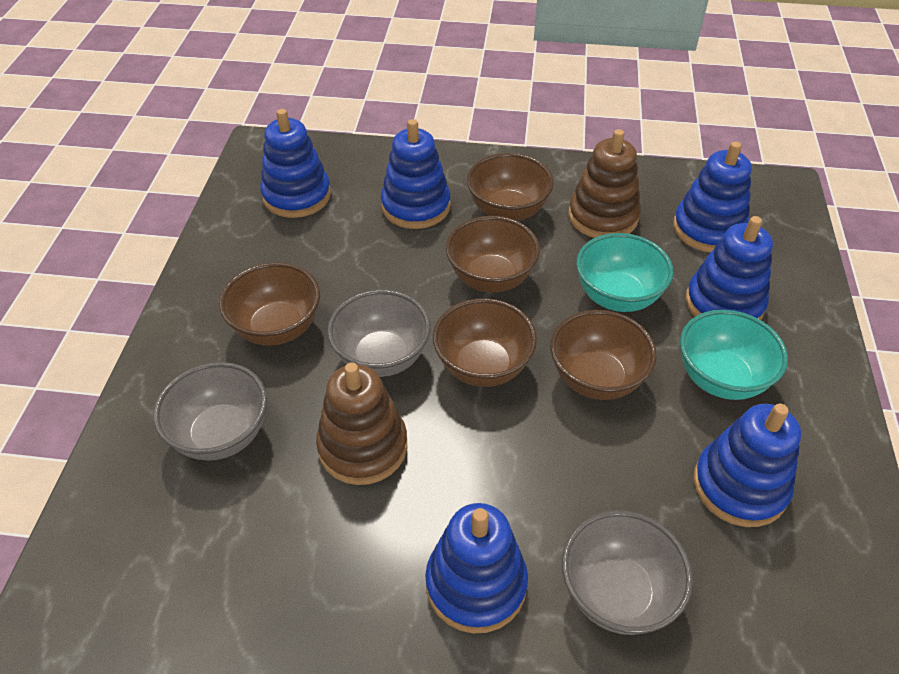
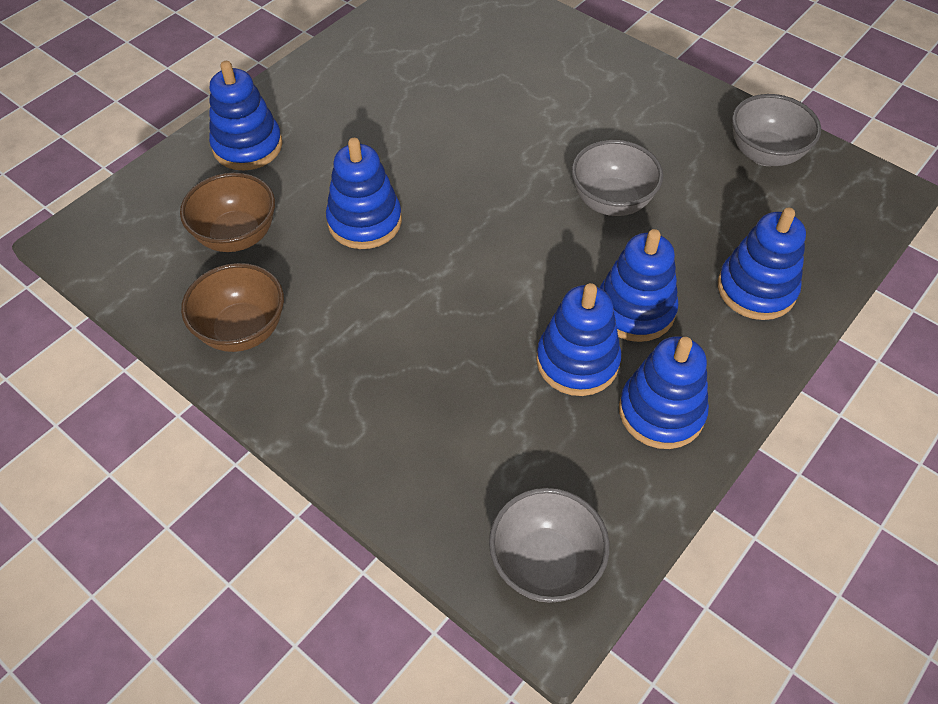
brown bowl: [219,262,320,346] [433,298,537,387] [446,216,540,293] [467,153,554,221] [551,310,657,400] = 5 -> [180,173,275,252] [181,263,284,352] = 2
brown stacking toy: [316,362,408,485] [568,129,641,238] = 2 -> none = 0
turquoise bowl: [576,233,673,312] [680,310,788,400] = 2 -> none = 0

